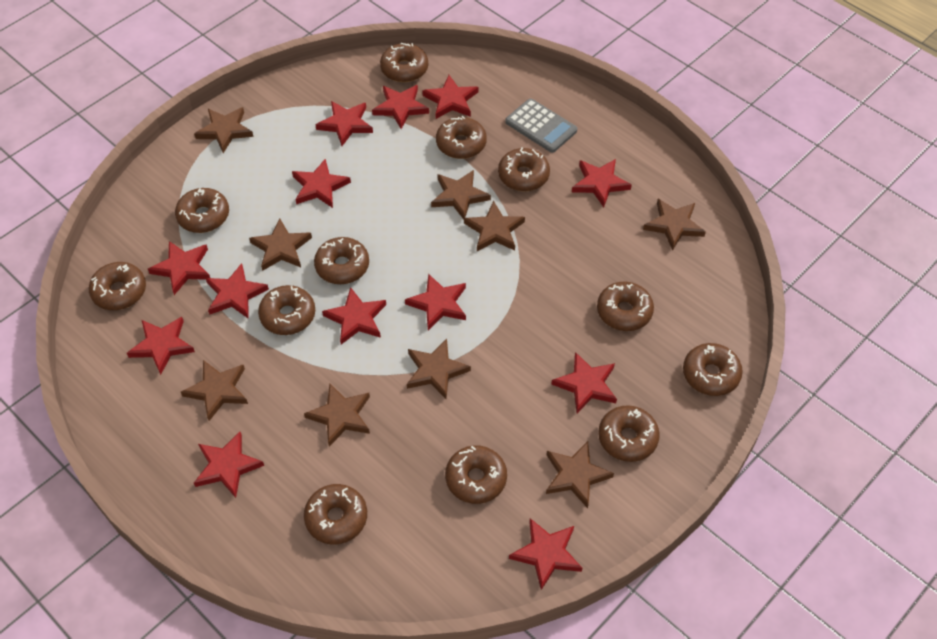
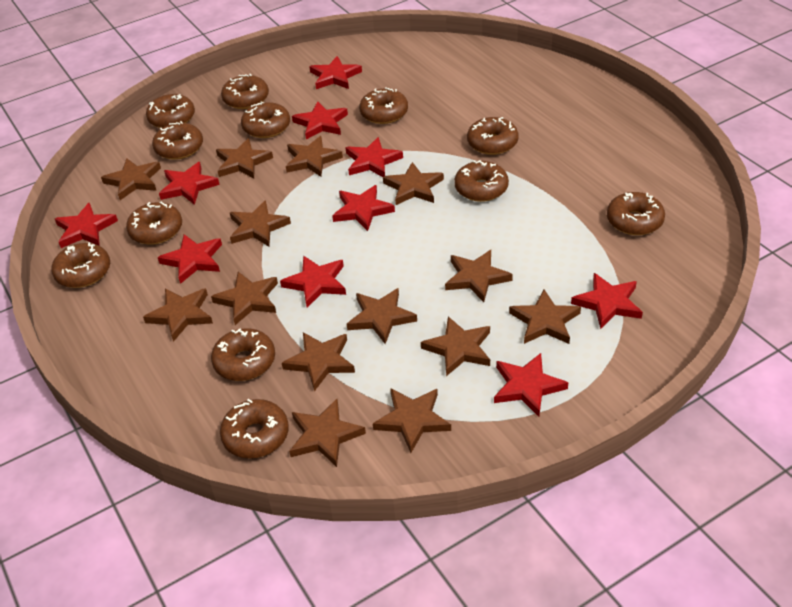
brown star: [181,360,248,421] [194,107,253,153] [249,219,312,271] [304,383,370,447] [407,339,471,399] [431,170,491,219] [464,201,525,251] [546,441,614,508] [643,199,706,251] = 9 -> [101,158,161,200] [143,288,213,342] [211,272,278,325] [216,138,273,178] [230,200,291,247] [282,332,355,391] [286,136,343,177] [289,399,366,467] [347,288,417,344] [373,388,451,453] [383,162,444,205] [421,316,490,376] [445,250,513,302] [509,290,581,344] = 14
grey calculator: [505,99,577,153] = 1 -> none = 0
red star: [127,317,195,375] [148,241,210,295] [194,432,264,498] [206,263,269,318] [292,159,351,208] [315,101,373,146] [322,287,386,344] [372,85,429,129] [405,274,466,330] [422,75,478,119] [509,518,582,590] [551,352,617,413] [572,159,632,207] = 13 -> [55,203,118,248] [158,234,222,284] [159,162,220,205] [280,256,346,308] [292,101,348,139] [309,56,362,89] [332,185,395,231] [345,137,403,177] [494,353,568,417] [571,273,643,329] = 10

